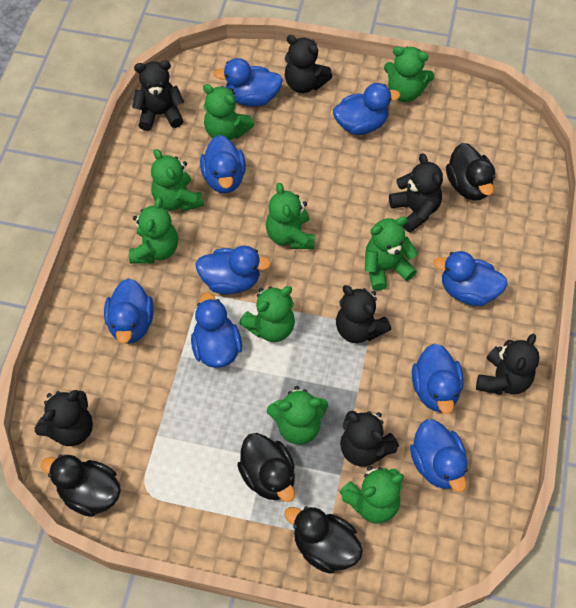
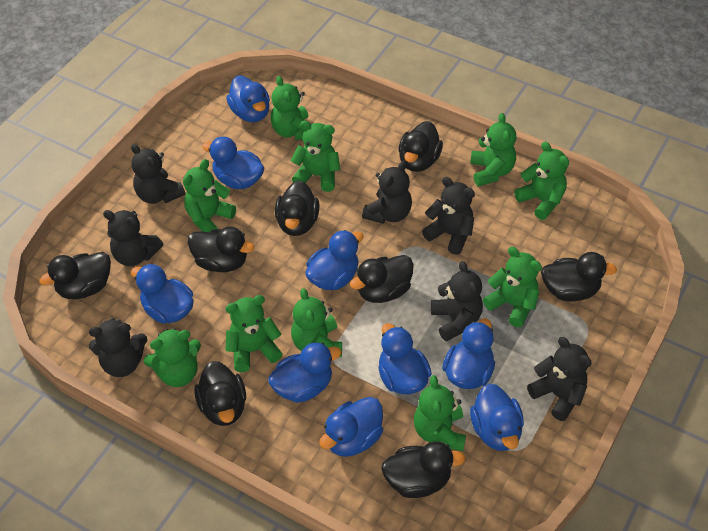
black duck: [41,455,121,517] [237,433,295,502] [284,506,363,574] [446,143,495,201] = 4 -> [39,252,111,299] [188,227,254,272] [194,361,246,426] [275,180,320,236] [350,255,414,303] [381,441,466,498] [399,121,443,172] [541,252,617,302] = 8
green teddy bear: [129,197,178,263] [151,149,204,212] [203,84,254,140] [239,286,295,342] [266,183,315,249] [267,386,328,444] [339,466,404,523] [365,216,418,291] [384,47,435,102] = 9 -> [144,328,201,387] [183,159,236,232] [225,295,282,372] [271,76,308,140] [290,121,340,192] [291,288,342,357] [414,375,466,451] [470,113,516,186] [483,247,542,327] [514,142,569,220] = 10

